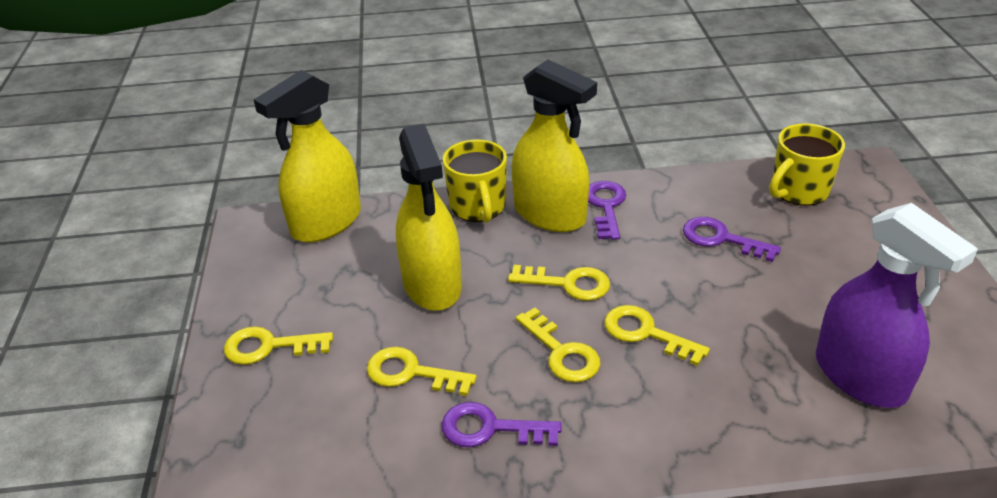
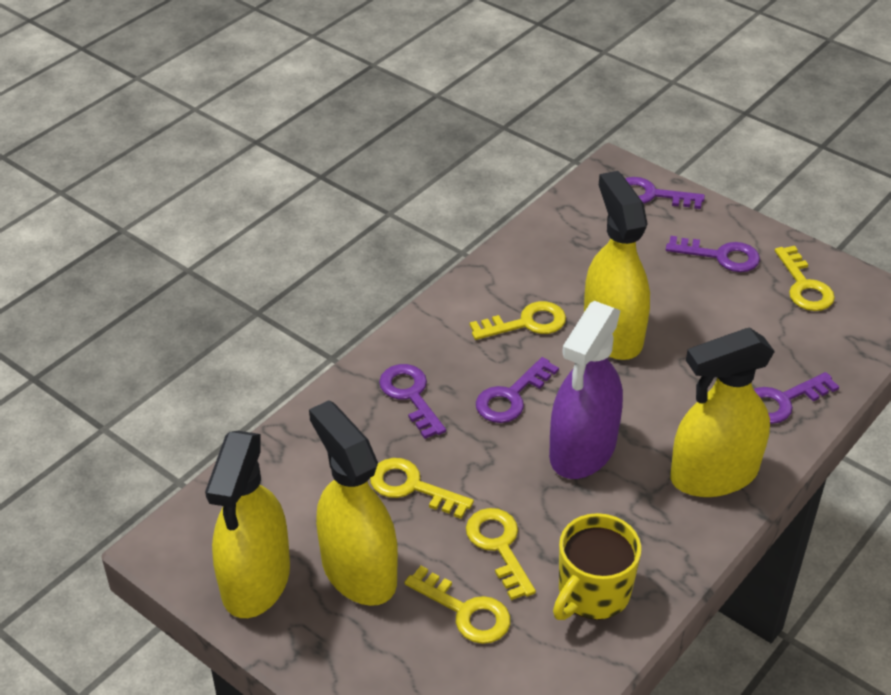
purple key: [442,402,562,447] [588,181,626,240] [683,217,781,262] = 3 -> [379,364,446,439] [476,357,559,423] [625,177,705,209] [666,236,760,272] [754,372,839,424] = 5
yellow mug: [443,140,507,223] [770,123,845,206] = 2 -> [553,513,641,620] = 1
yellow spray bottle: [254,70,361,243] [396,124,462,311] [512,59,597,232] = 3 -> [205,431,290,618] [309,400,398,606] [584,171,650,360] [670,328,775,497] = 4

